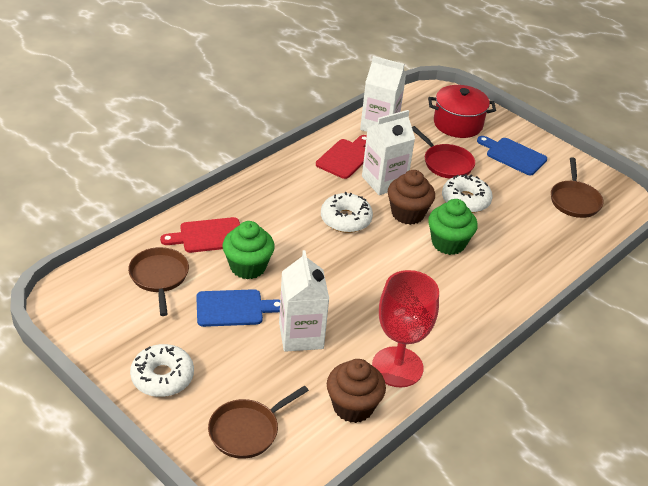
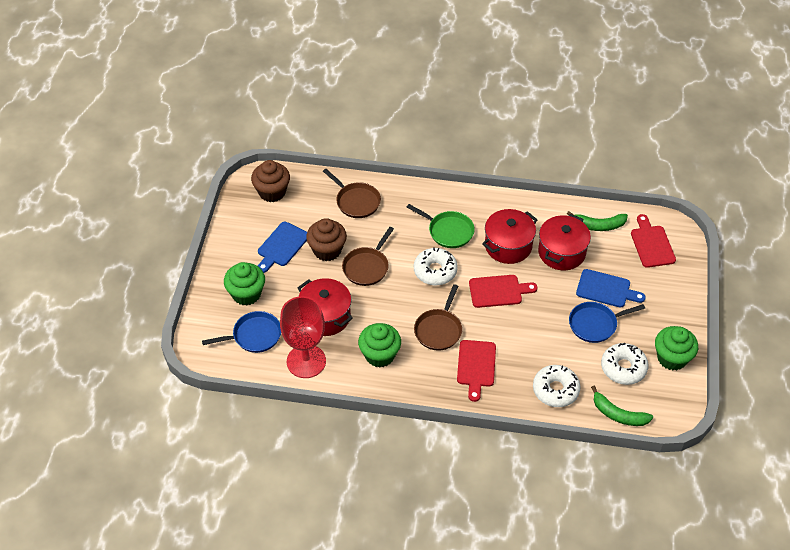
blue pan: none = 0 -> [202,311,281,353] [569,302,645,343] = 2
green banana: none = 0 -> [567,211,628,231] [591,386,653,426] = 2
green cupcake: [223,221,275,279] [428,199,478,255] = 2 -> [224,262,265,306] [358,323,401,368] [655,326,698,370] = 3
green pan: none = 0 -> [407,204,475,248] = 1
red cutting board: [160,217,240,253] [316,135,367,179] = 2 -> [457,340,496,402] [469,275,537,308] [631,214,676,268] = 3
red pan: [412,126,475,179] = 1 -> none = 0
red pot: [428,85,496,138] = 1 -> [298,278,353,336] [482,209,537,264] [538,214,591,270] = 3
white carton: [279,250,329,352] [360,56,406,132] [362,110,415,195] = 3 -> none = 0

